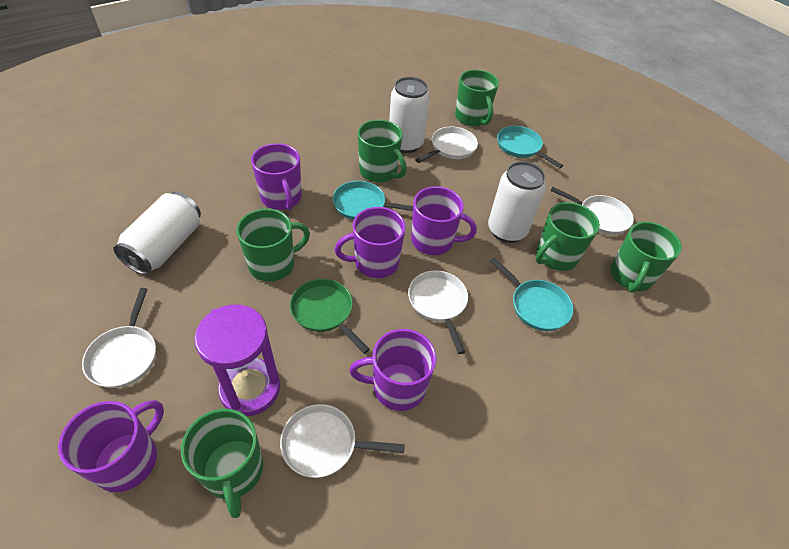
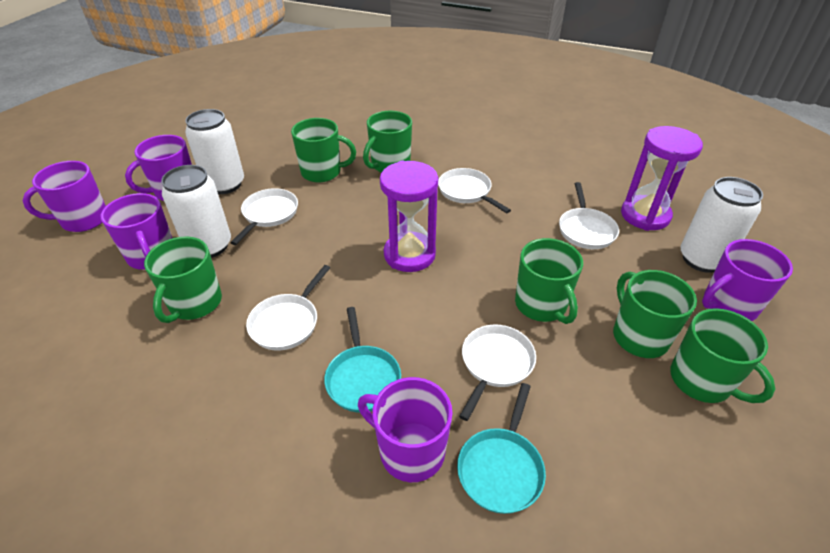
green pan: [290,279,370,354] = 1 -> none = 0
purple hourglass: [194,305,280,416] = 1 -> [380,161,438,272] [621,126,703,231] = 2
turquoise pan: [333,181,413,220] [490,258,573,331] [497,126,563,168] = 3 -> [324,307,401,413] [457,383,546,514] = 2

